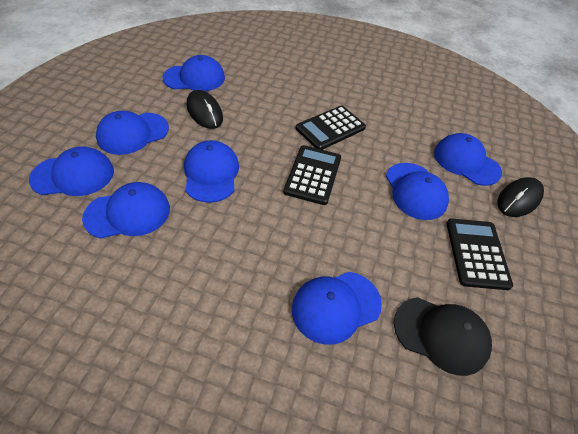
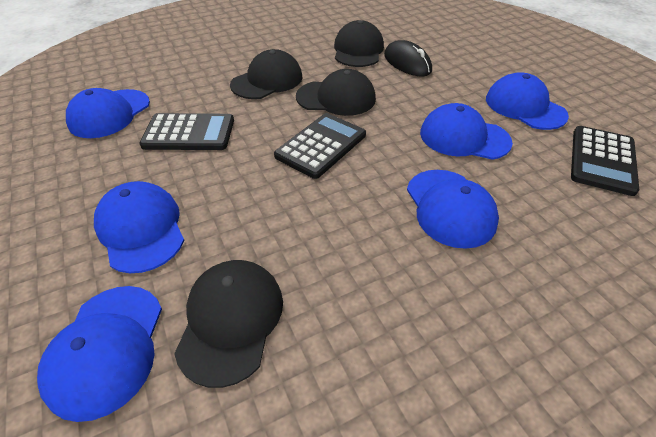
black cap: [394,297,492,376] = 1 -> [174,260,283,388] [230,49,303,99] [296,69,376,116] [334,20,384,67] = 4
black mouse: [187,90,223,129] [497,177,544,217] = 2 -> [384,40,432,76] = 1
blue cap: [29,146,114,196] [82,182,170,239] [96,111,169,155] [163,55,225,91] [184,140,239,203] [292,272,382,345] [386,163,449,220] [434,133,502,186] = 8 -> [37,286,162,422] [66,88,150,138] [94,181,184,273] [407,170,499,249] [420,103,513,160] [486,72,569,130] = 6

